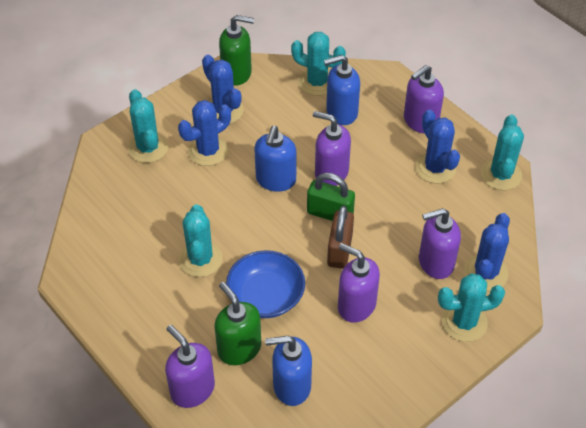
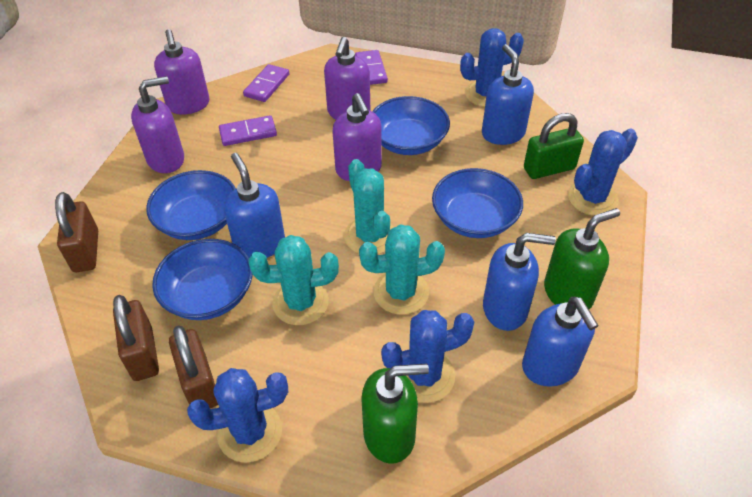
blue bowl: [226,250,305,318] = 1 -> [146,170,236,240] [152,239,253,320] [372,96,450,155] [432,168,523,238] = 4
blue soap dispenser: [254,126,296,192] [265,336,312,406] [324,55,360,125] = 3 -> [224,153,285,258] [482,44,534,145] [483,233,556,331] [522,297,599,387] = 4
brown padlock: [327,206,354,269] = 1 -> [55,192,98,272] [113,295,159,381] [169,325,218,408] = 3
purple domino: none = 0 -> [219,115,277,146] [243,64,289,102] [355,50,388,85] = 3
purple soap dispenser: [165,325,215,408] [313,111,351,186] [338,243,380,323] [404,65,444,134] [419,208,461,279] = 5 -> [131,76,184,173] [154,29,209,115] [324,37,370,119] [332,93,382,181] = 4
turquoise cactus: [128,89,168,163] [179,204,223,277] [291,32,346,96] [438,273,505,342] [481,115,524,190] = 5 -> [249,235,339,325] [344,159,394,255] [359,224,445,315] = 3

